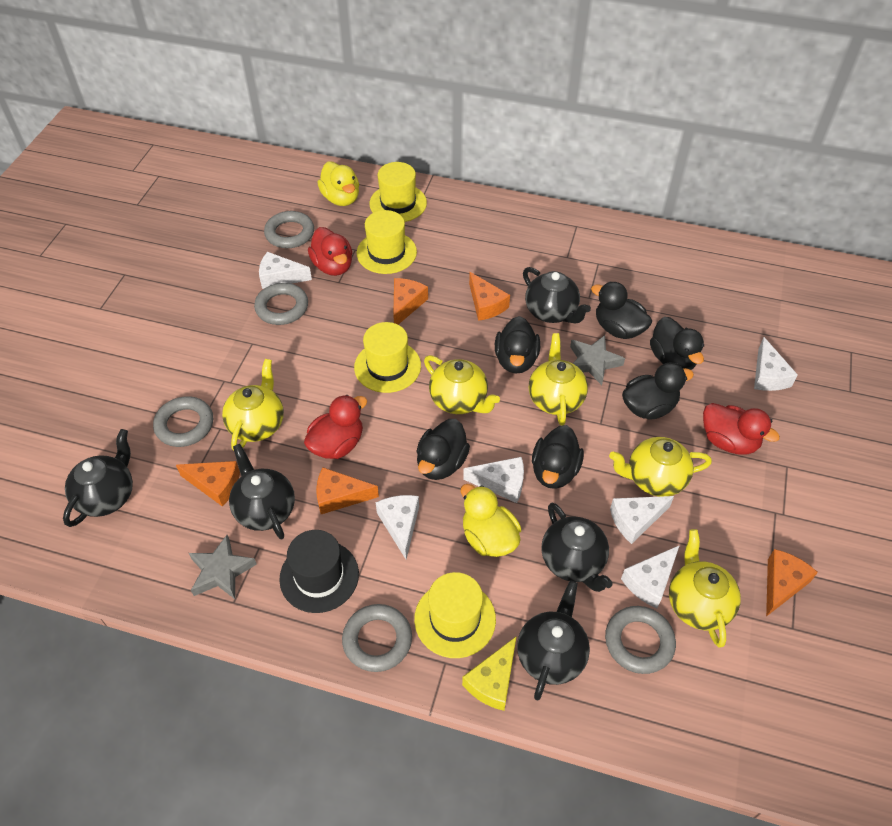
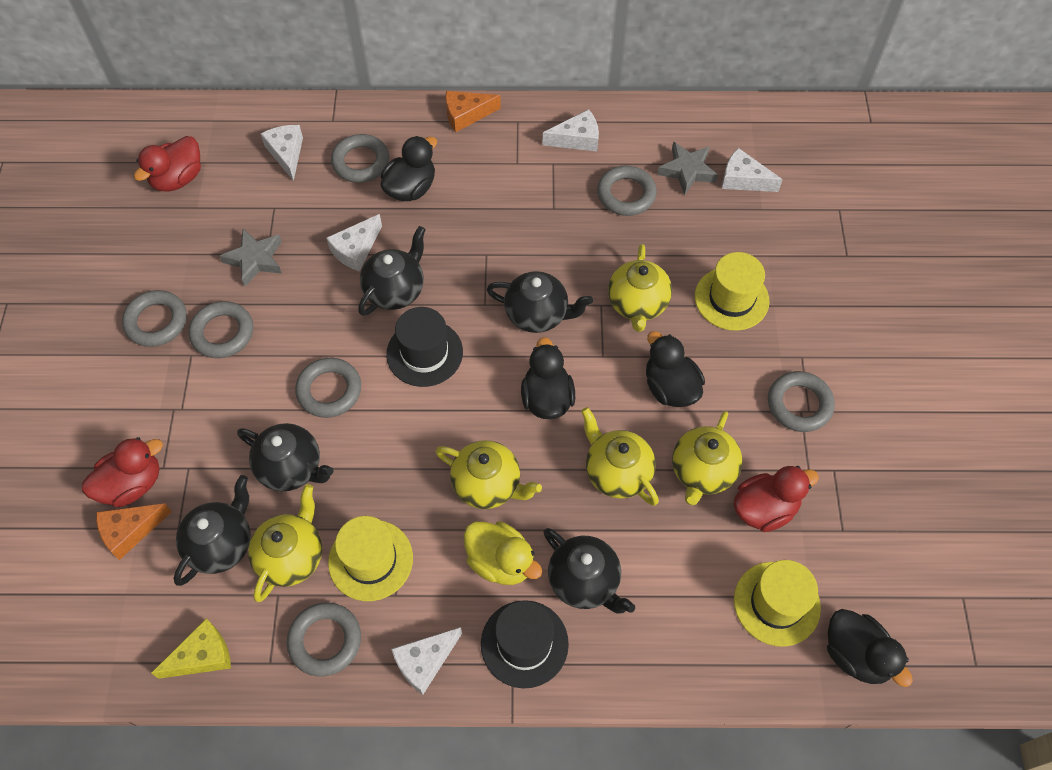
black duck: [416,419,470,480] [495,316,540,373] [532,425,584,489] [591,282,652,339] [622,362,694,419] [650,317,704,370] = 6 -> [381,136,437,201] [521,337,575,419] [646,331,705,407] [827,609,913,687] = 4
black hat: [279,530,359,613] = 1 -> [386,307,463,387] [481,600,569,688] = 2
grey ring: [153,396,213,447] [254,283,308,325] [264,211,314,248] [342,604,412,672] [605,606,676,674] = 5 -> [122,290,187,347] [189,301,253,358] [287,603,361,677] [295,358,361,418] [331,134,389,183] [597,165,657,216] [768,371,835,432] = 7
orange cheese: [176,461,240,507] [316,467,379,514] [393,278,428,325] [469,272,510,321] [766,549,818,617] = 5 -> [96,503,172,560] [446,91,501,132] = 2
white cheese: [259,252,312,289] [376,495,419,560] [463,457,524,503] [610,496,674,544] [621,545,680,608] [754,337,798,391] = 6 -> [261,125,303,181] [326,214,382,271] [391,627,462,695] [543,109,599,151] [722,148,783,192] = 5
yellow duck: [317,161,359,206] [461,484,521,557] = 2 -> [464,521,542,585] = 1
yellow hat: [354,322,421,393] [357,210,417,274] [369,162,427,222] [414,572,496,658] = 4 -> [328,516,413,601] [695,252,770,331] [734,560,821,647] = 3

